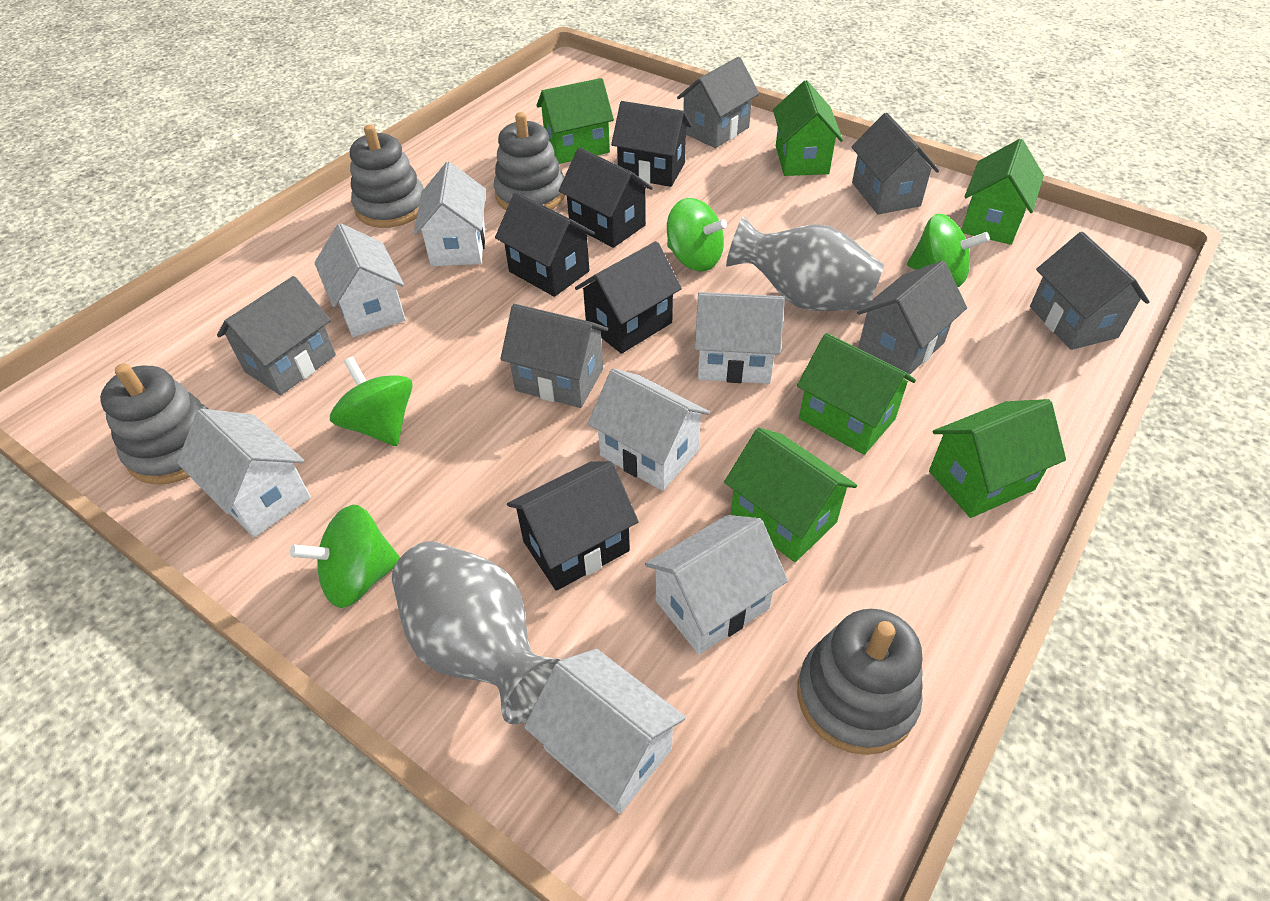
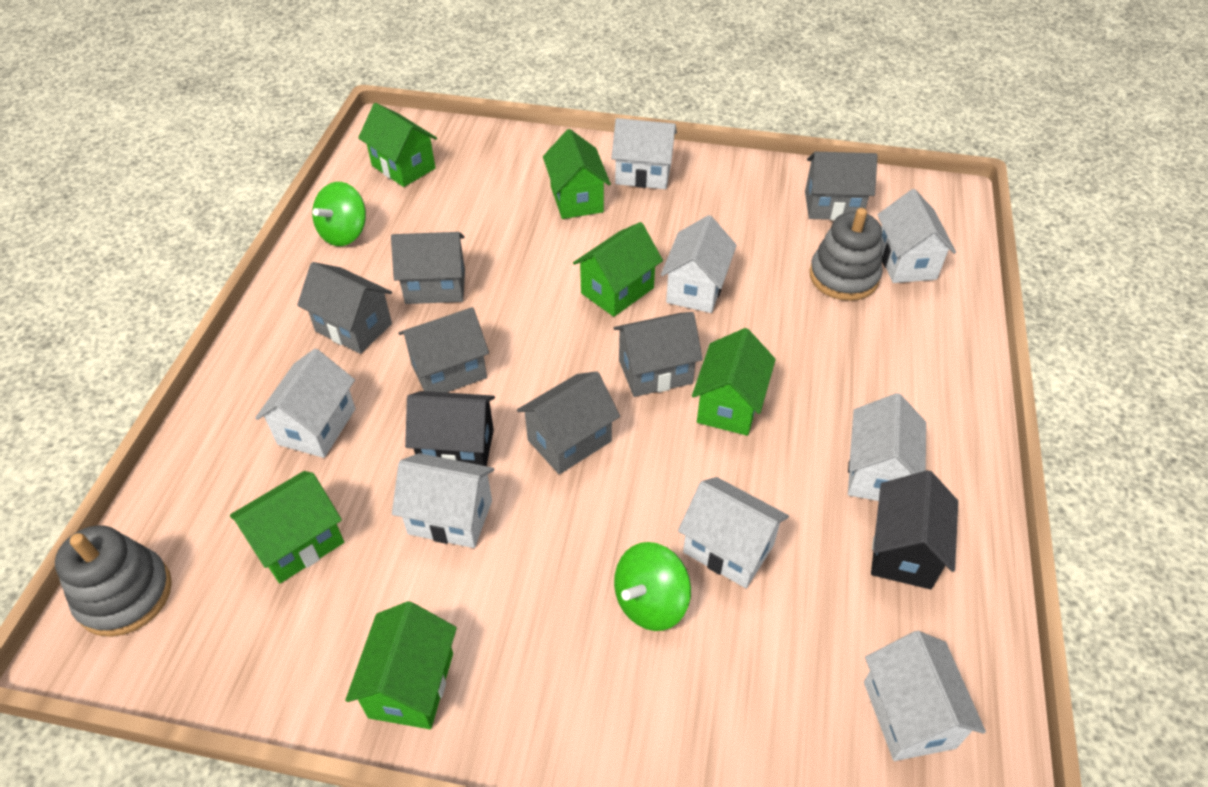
black house: [495,192,595,297] [507,461,639,591] [559,148,653,248] [575,241,682,354] [611,101,692,187] = 5 -> [405,391,495,466] [871,470,958,589] = 2
green spinning top: [290,505,400,608] [330,357,413,446] [667,198,727,271] [907,214,990,287] = 4 -> [312,182,366,246] [614,542,691,631] = 2
grey stacking toy: [100,363,208,484] [350,124,424,228] [494,112,565,210] [797,609,923,755] = 4 -> [55,525,172,637] [809,208,883,301] = 2
grey vase: [392,541,560,724] [726,216,884,311] = 2 -> none = 0
white house: [177,409,311,538] [315,223,406,337] [414,162,486,266] [524,649,686,814] [588,368,710,491] [645,515,788,654] [695,292,785,384] = 7 -> [255,349,356,458] [392,453,494,548] [611,118,677,189] [661,215,737,313] [678,477,789,588] [848,393,926,501] [864,631,986,761] [877,189,956,283] = 8

